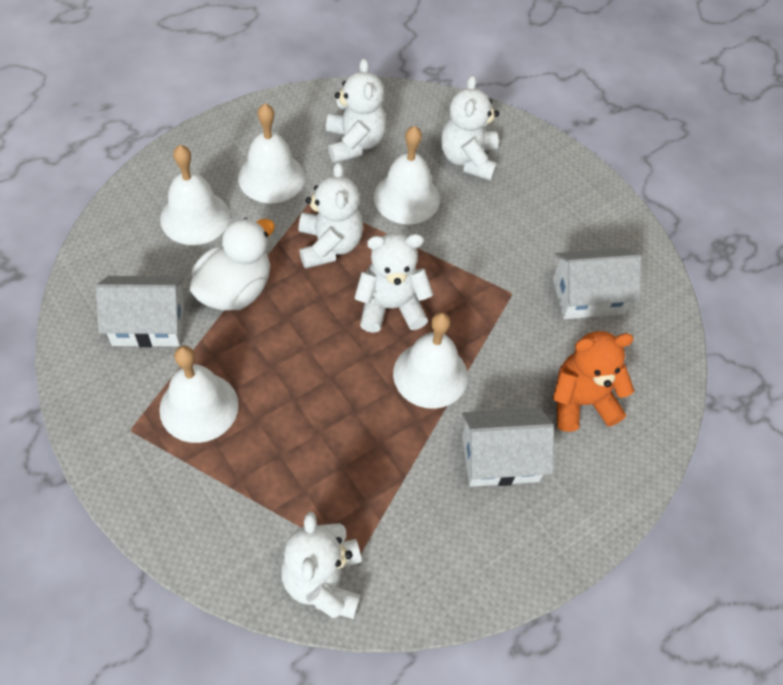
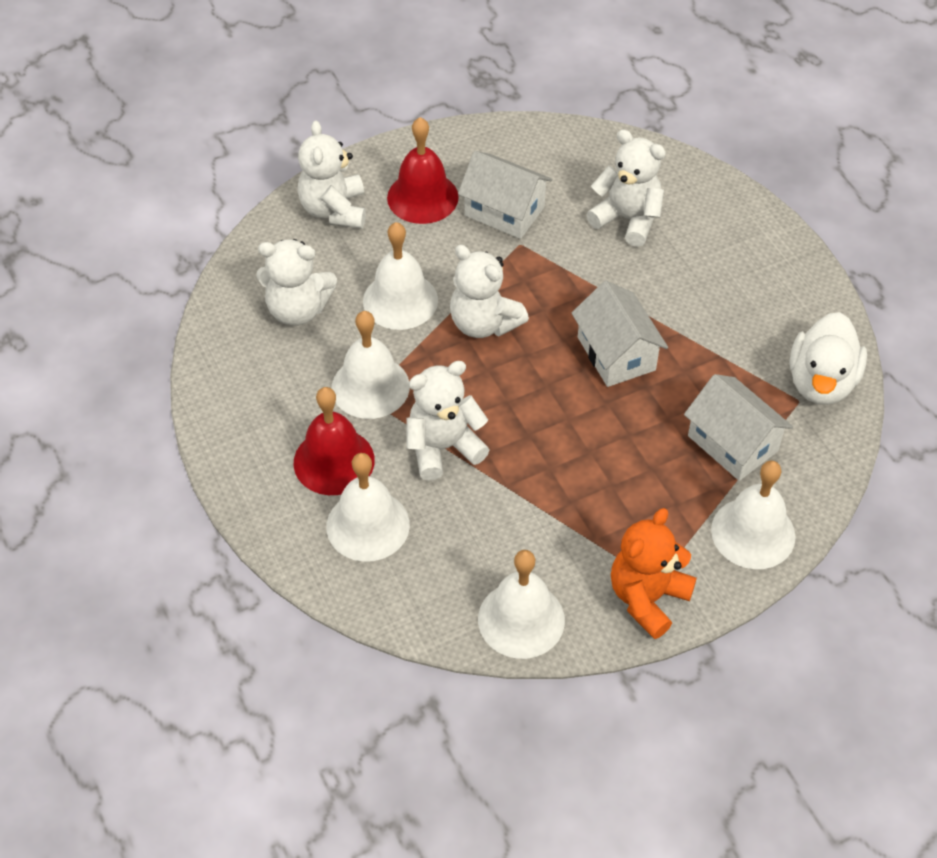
red bell: none = 0 -> [294,387,375,495] [387,117,459,224] = 2

